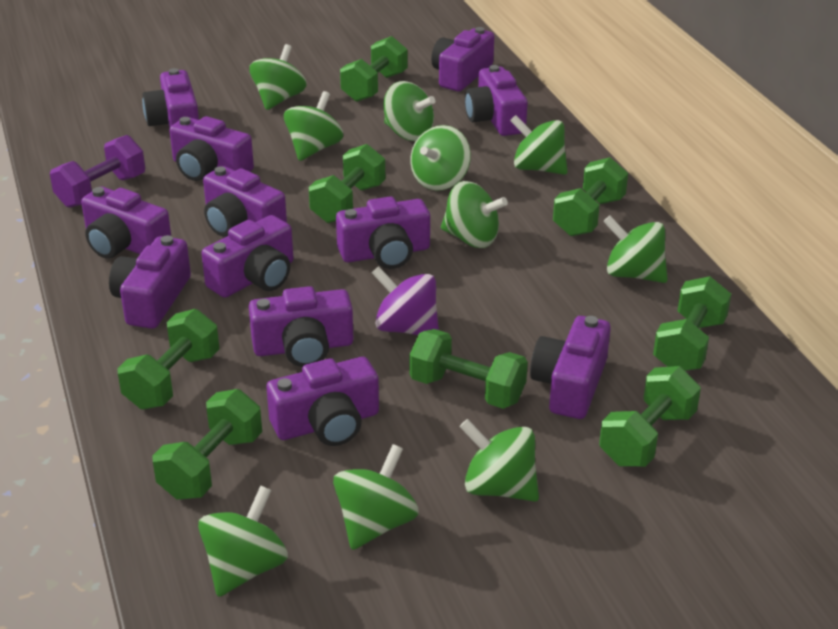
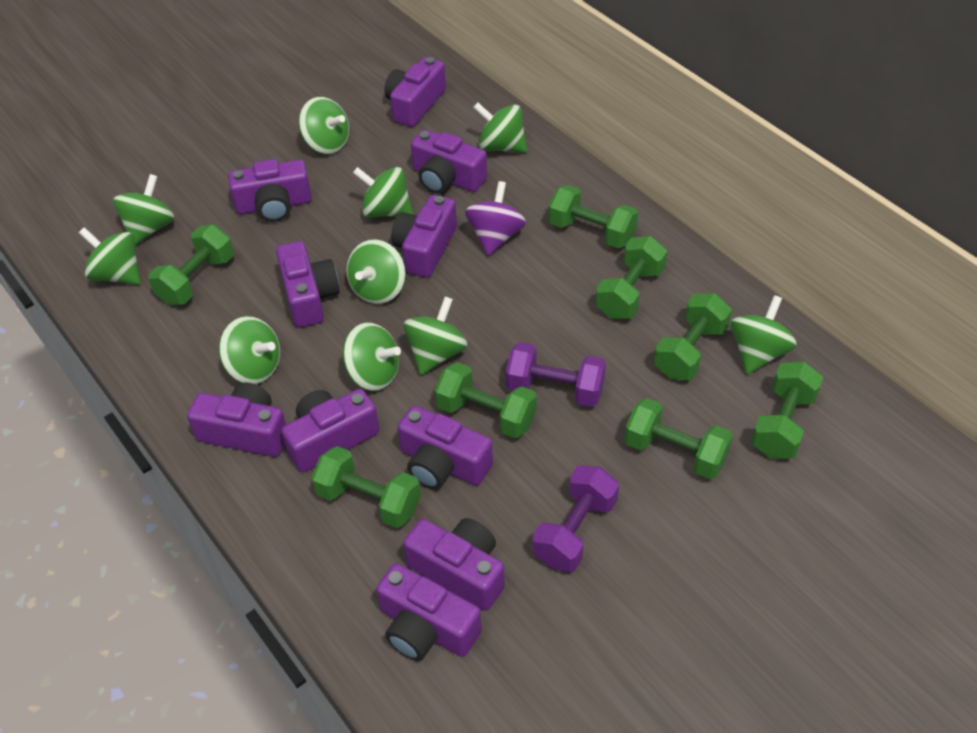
purple camera: [81,187,171,259] [109,235,191,329] [142,68,199,128] [169,116,254,181] [202,215,293,298] [203,166,287,237] [249,286,353,367] [266,357,379,446] [336,197,430,269] [431,27,494,91] [465,65,528,136] [530,316,611,419] = 12 -> [187,382,286,457] [228,159,312,222] [276,241,340,328] [281,389,380,472] [376,563,482,661] [385,57,446,127] [391,195,457,278] [397,405,493,489] [403,518,505,611] [411,130,487,194] = 10
purple dumbbell: [50,135,145,208] = 1 -> [506,342,606,407] [533,465,619,572] = 2

